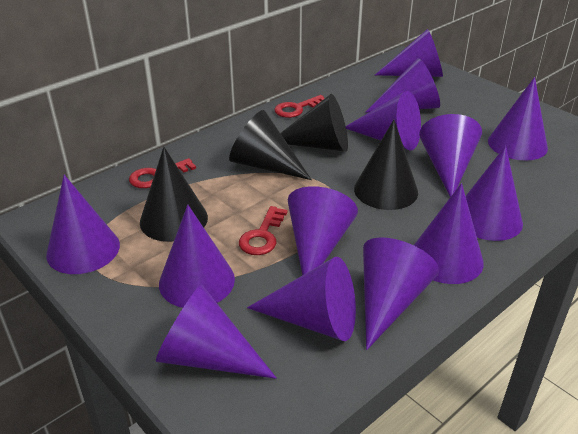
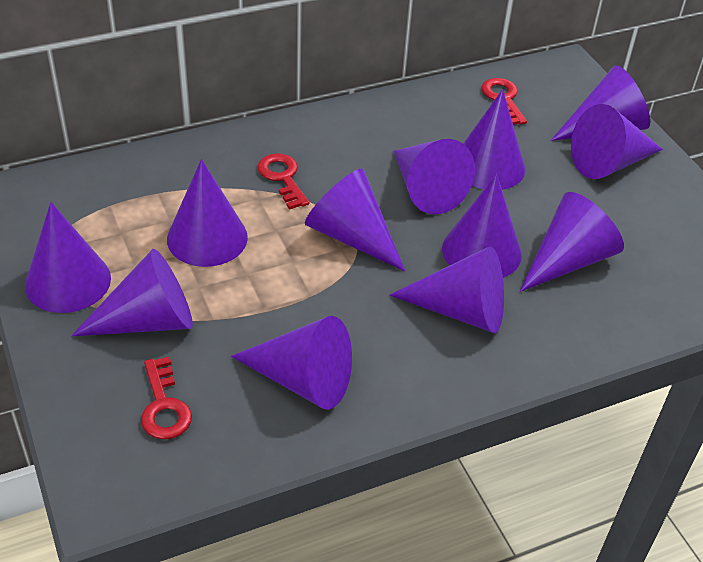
black cone: [140,147,208,242] [229,110,312,180] [281,94,348,152] [354,120,418,210] = 4 -> none = 0
purple cone: [46,175,120,274] [156,284,277,379] [159,205,235,308] [247,257,356,341] [288,186,358,275] [346,91,421,150] [363,237,439,350] [365,58,440,113] [375,29,443,77] [414,183,484,284] [419,114,482,197] [466,146,523,241] [488,77,548,161] = 13 -> [25,202,111,313] [71,249,193,337] [167,159,248,267] [231,316,352,410] [305,169,405,271] [389,246,504,333] [393,139,475,214] [442,174,522,278] [463,89,525,190] [520,192,624,292] [551,65,650,141] [571,104,663,179] = 12

